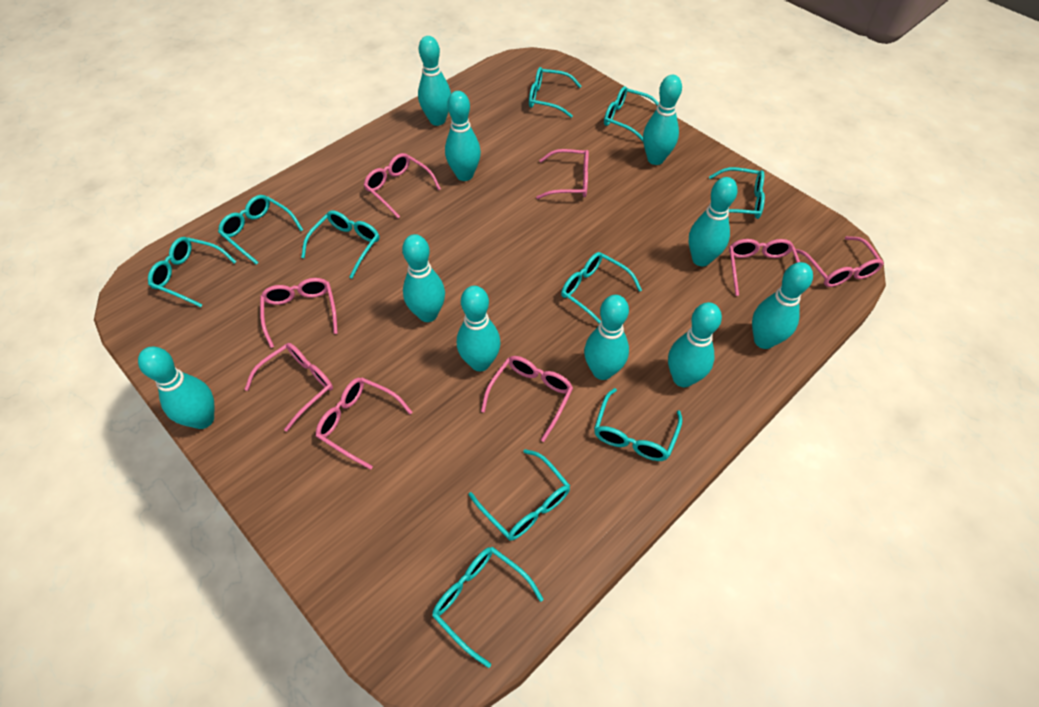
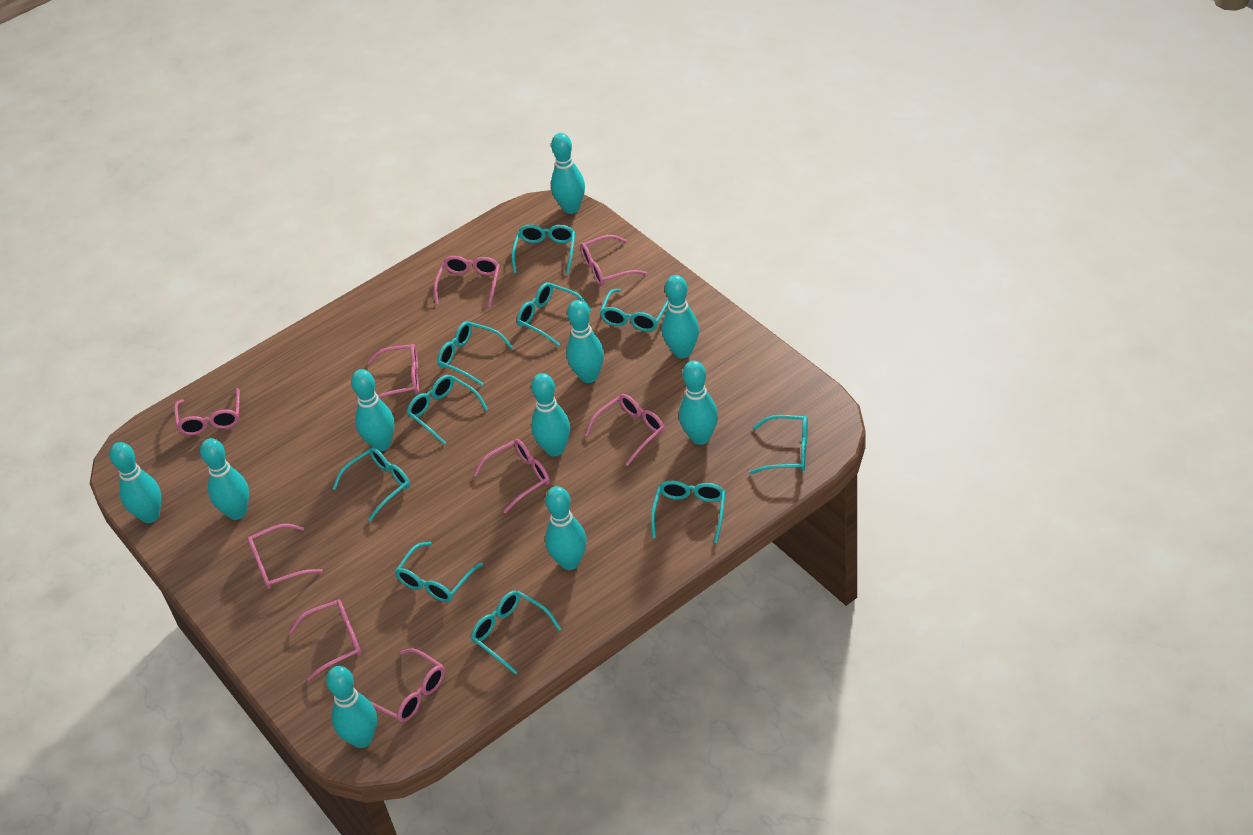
pink glasses: [244,343,333,432] [260,278,338,348] [316,377,413,470] [364,153,441,218] [481,356,573,442] [536,149,589,199] [729,239,800,296] [796,236,884,287] = 8 -> [174,388,240,435] [247,524,323,589] [289,599,362,681] [367,344,419,398] [370,648,445,723] [434,256,500,307] [473,439,550,514] [580,235,647,286] [585,394,665,466] = 9

